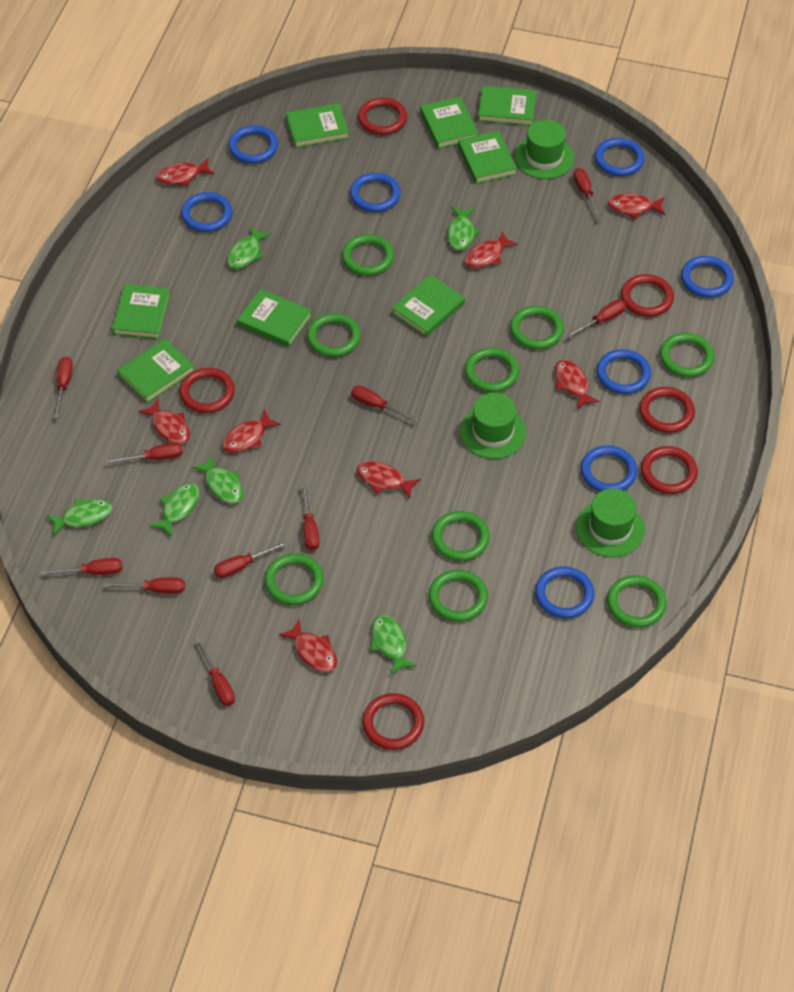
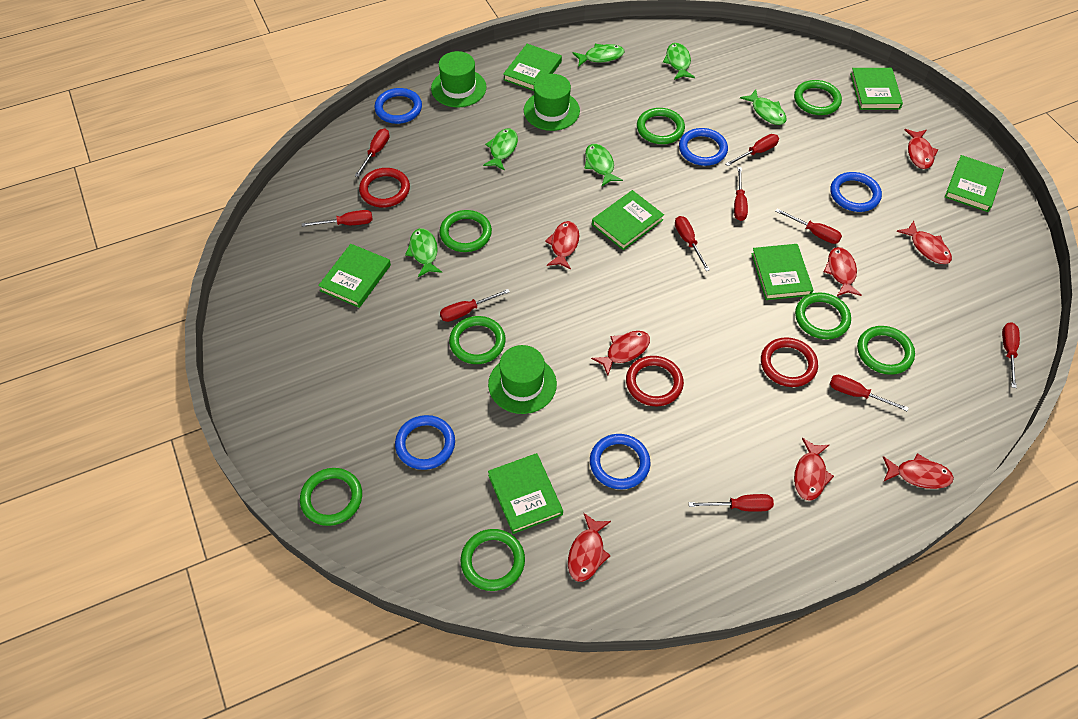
blue ring: [181,192,232,232] [228,125,278,163] [350,173,401,212] [535,566,594,618] [580,445,637,492] [595,138,645,176] [596,349,651,394] [681,256,734,298] = 8 -> [374,88,422,124] [395,415,455,470] [590,434,650,489] [679,128,728,166] [830,172,882,212] = 5
green book: [112,284,170,339] [117,339,195,403] [237,289,312,347] [286,103,349,148] [392,274,465,337] [420,97,479,149] [458,131,517,184] [478,86,537,126] = 8 -> [318,244,391,308] [488,453,563,534] [503,44,562,91] [592,190,664,250] [751,244,813,300] [850,68,903,110] [945,155,1004,212] = 7
green ring: [264,554,324,605] [307,313,361,357] [342,234,394,276] [428,569,488,622] [432,511,490,561] [465,348,519,392] [510,306,564,349] [607,575,667,628] [660,333,715,377] = 9 -> [300,468,362,526] [440,210,492,252] [449,316,505,364] [460,529,525,591] [637,108,685,144] [794,80,842,115] [795,292,851,339] [857,326,915,375] = 8
red ring: [180,368,235,413] [358,98,407,135] [362,693,424,750] [621,274,674,317] [639,387,695,433] [641,446,698,494] = 6 -> [359,168,410,208] [626,356,684,406] [761,337,818,387] = 3

